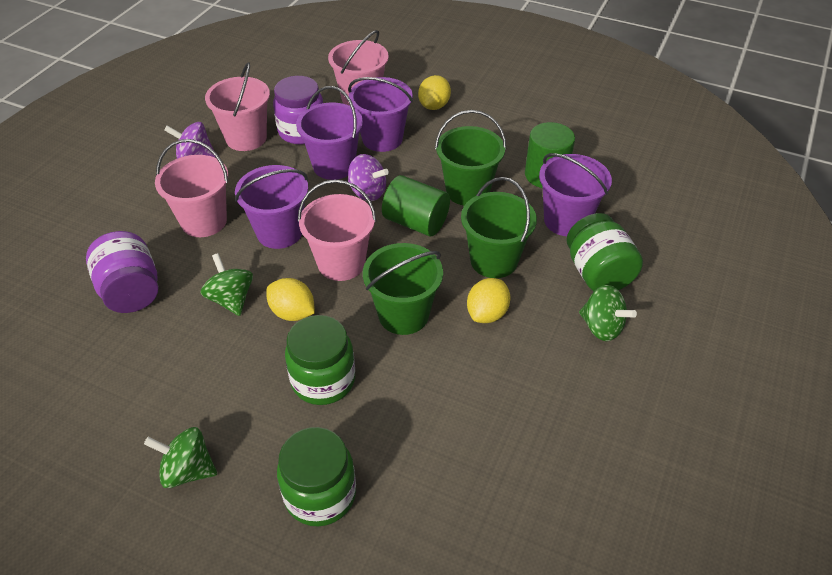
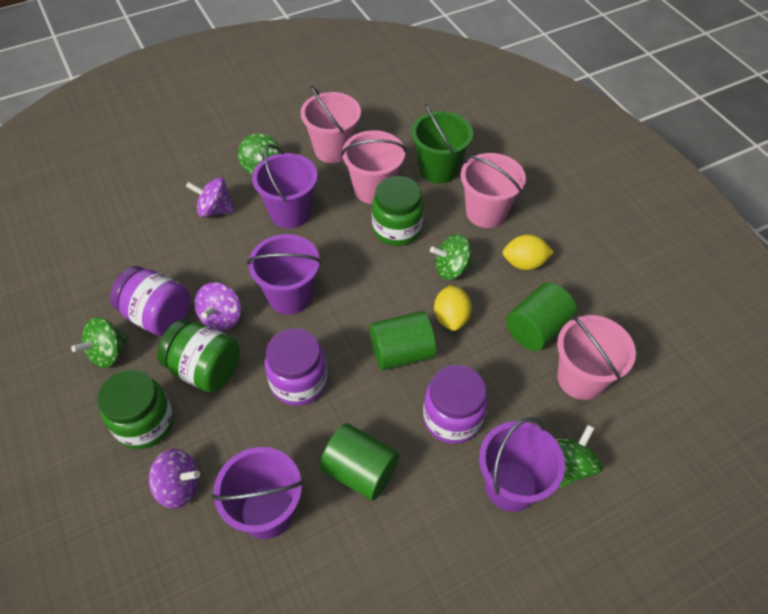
green bucket: [363,243,443,335] [435,110,506,206] [461,177,537,278] = 3 -> [411,104,473,184] = 1
green cylinder: [382,175,450,236] [525,122,575,188] = 2 -> [319,423,399,501] [370,311,436,371] [506,282,577,351] = 3
green spinning top: [144,427,217,488] [200,253,253,316] [579,285,637,341] = 3 -> [71,317,128,368] [238,133,281,175] [430,234,474,280] [555,425,603,488] = 4
purple jar: [86,231,158,313] [273,76,323,145] = 2 -> [110,266,190,336] [265,328,327,406] [423,365,488,444] = 3
purple spinning top: [164,122,215,159] [348,154,389,201] = 2 -> [149,449,200,508] [186,178,236,218] [195,282,241,330] = 3
yellow lemon: [266,278,315,321] [418,75,451,110] [467,278,510,323] = 3 -> [434,285,472,331] [502,234,554,270] = 2

